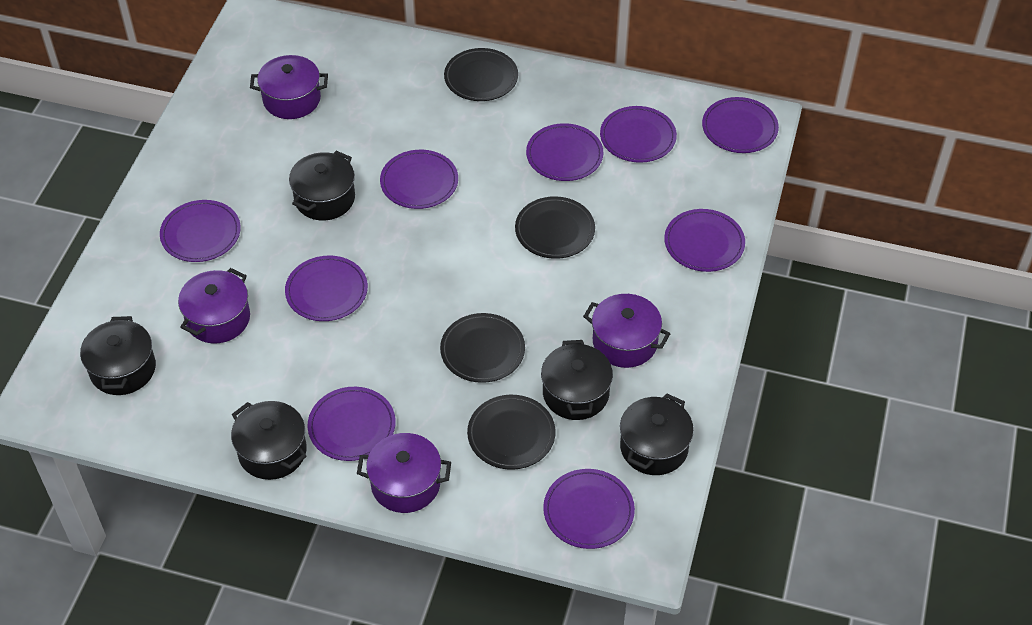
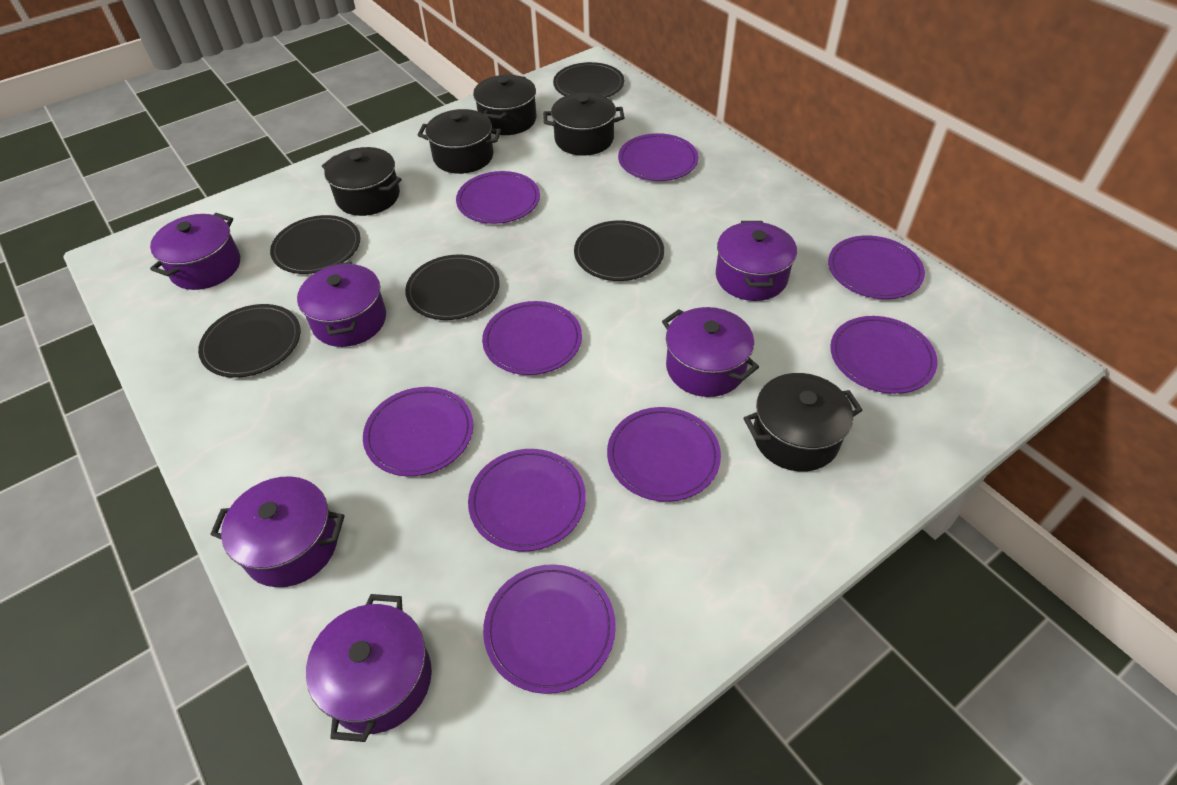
black plate: [440,313,525,383] [444,48,518,101] [467,395,556,470] [515,196,595,259] = 4 -> [198,304,301,378] [270,215,361,274] [405,254,500,320] [553,62,624,97] [574,220,664,281] = 5
purple pot: [178,268,250,343] [250,55,328,119] [357,433,451,513] [583,294,670,368] = 4 -> [150,213,240,290] [210,476,344,587] [297,262,386,347] [306,594,432,742] [662,307,759,397] [716,221,797,301] = 6

